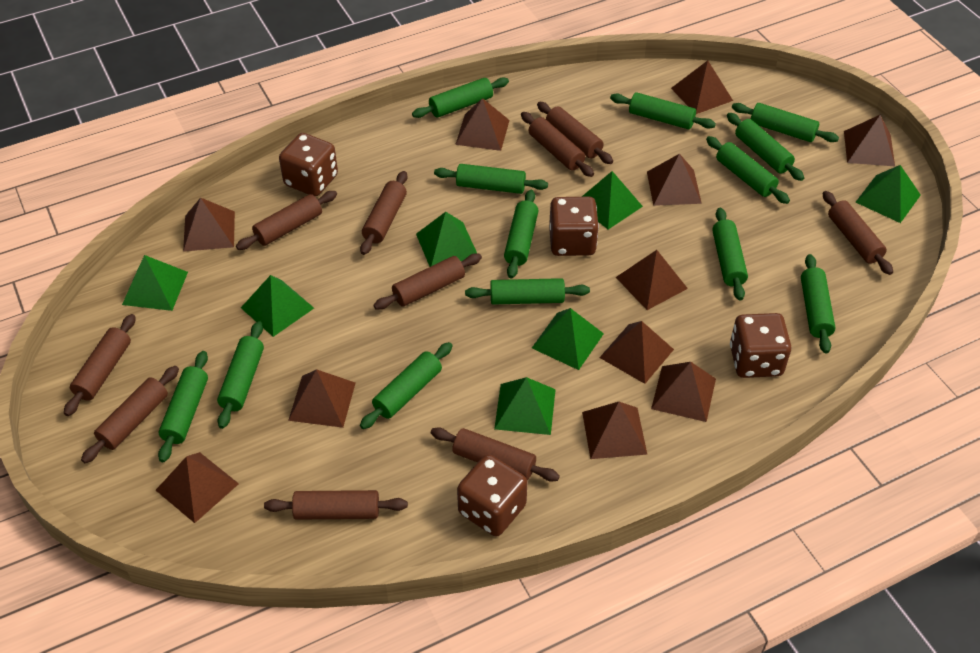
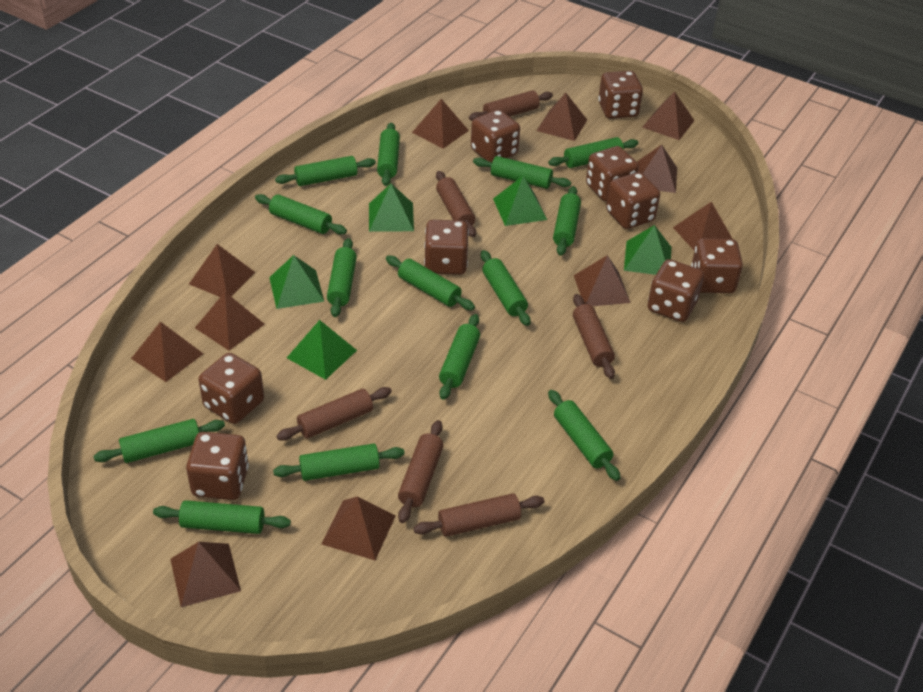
brown dice: [279,133,338,197] [457,454,527,537] [549,197,599,256] [730,313,792,378] = 4 -> [186,432,249,500] [198,353,264,424] [424,220,469,275] [471,110,520,162] [586,146,639,202] [598,71,643,119] [606,172,660,229] [647,259,704,322] [691,238,743,293] = 9
brown rolling pin: [64,314,136,416] [81,366,179,463] [236,191,337,250] [264,490,408,520] [360,171,407,255] [374,253,482,310] [431,427,560,482] [521,112,594,177] [537,102,613,164] [823,191,893,275] = 10 -> [277,387,392,441] [398,420,444,523] [413,493,545,537] [436,171,476,237] [469,90,553,121] [573,294,615,379] = 6
green pyramid: [122,255,188,311] [241,275,314,337] [416,212,477,267] [494,377,556,435] [532,308,604,370] [582,171,643,229] [856,165,921,223] = 7 -> [269,255,324,309] [287,320,357,380] [369,184,414,232] [493,176,547,226] [624,225,671,275] = 5
green rolling pin: [158,351,208,462] [217,321,264,429] [360,342,452,429] [412,77,509,118] [434,164,548,194] [465,278,590,305] [504,190,539,279] [610,92,716,129] [706,136,790,204] [712,208,748,301] [727,113,804,181] [732,103,839,142] [801,254,835,353] = 13 -> [94,419,225,463] [153,500,291,534] [255,194,347,234] [273,444,405,481] [275,156,376,186] [327,238,357,317] [377,123,400,186] [386,256,475,310] [439,314,480,400] [473,156,571,189] [481,250,531,326] [548,137,638,168] [548,390,620,481] [553,186,581,256] = 14

